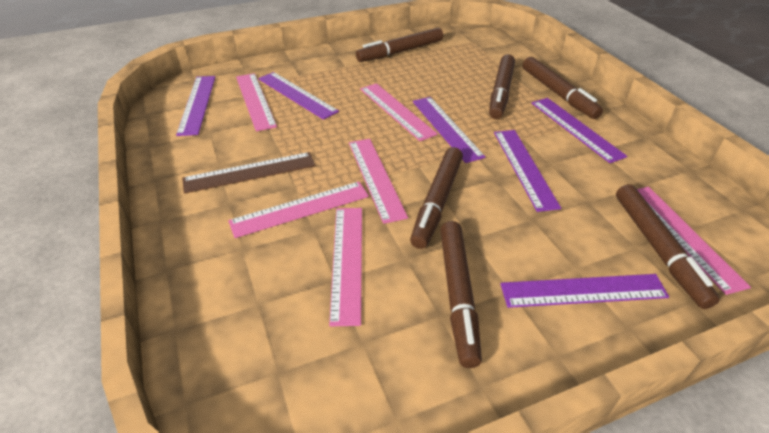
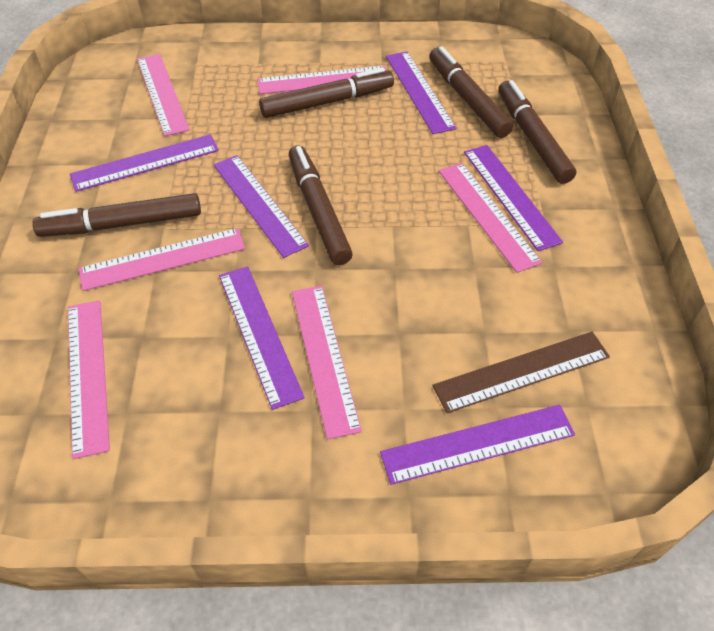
brown marker: [356,28,443,62] [410,147,463,249] [440,221,482,368] [489,54,515,119] [522,57,603,119] [616,184,720,309] = 6 -> [32,193,201,237] [259,68,394,118] [289,145,353,265] [429,46,513,138] [498,80,576,184] = 5

